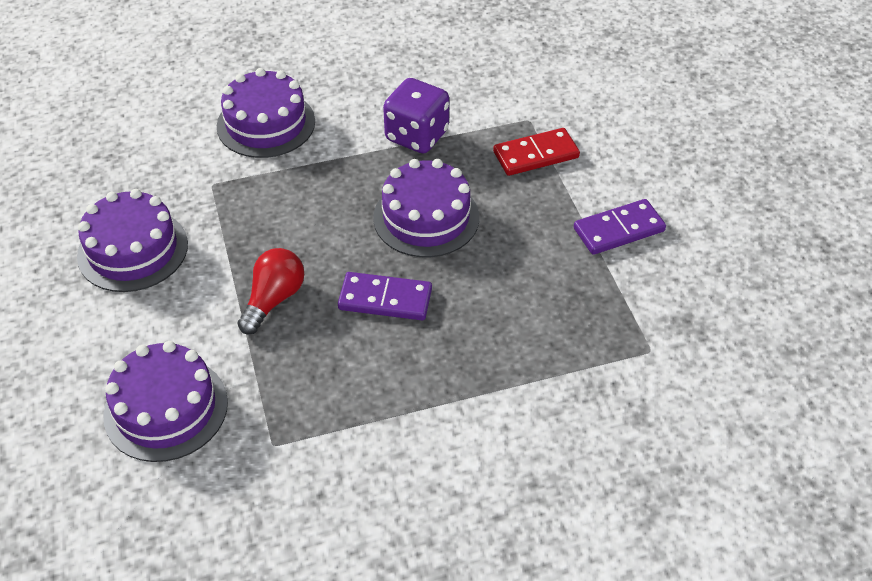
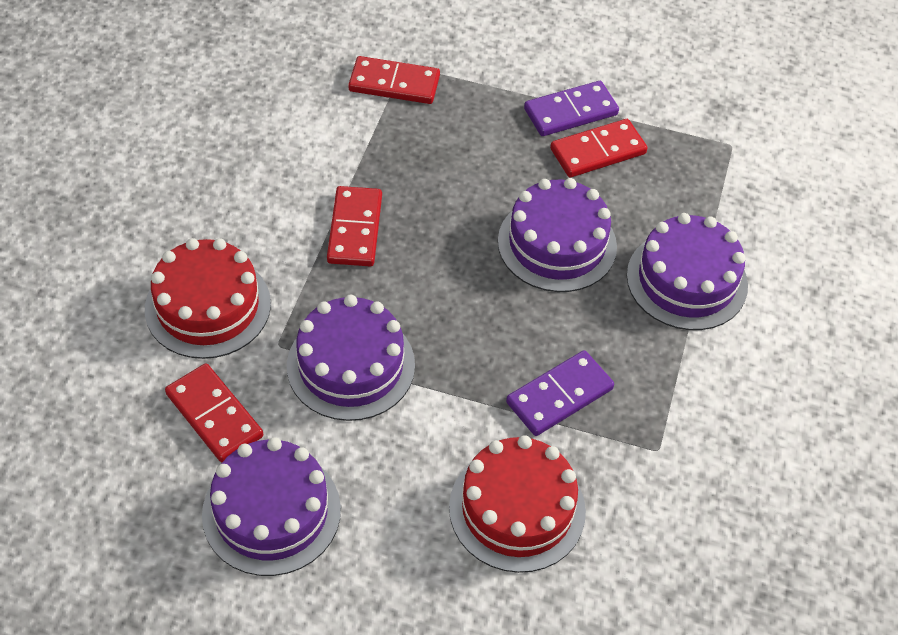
purple dice: [383,78,449,153] = 1 -> none = 0
red cake: none = 0 -> [145,238,271,359] [449,435,586,573] = 2
red domino: [493,128,580,176] = 1 -> [165,363,263,462] [327,186,382,266] [348,56,440,104] [550,119,647,177] = 4
red light bulb: [237,248,304,335] = 1 -> none = 0

